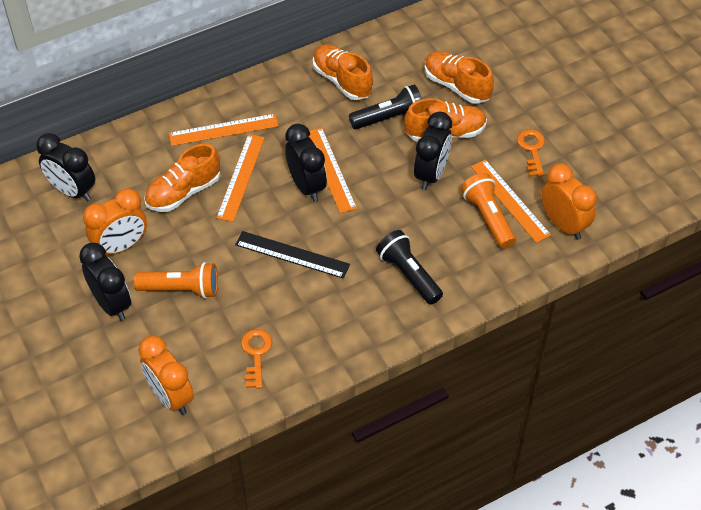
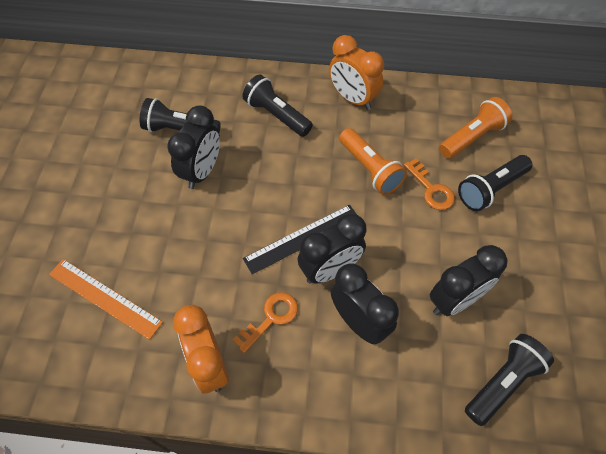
black flashlight: [349,84,422,129] [376,230,443,305] = 2 -> [140,98,221,133] [242,75,313,137] [458,155,532,211] [465,334,554,426] = 4
orange clock: [83,188,147,255] [138,336,194,415] [541,163,597,240] = 3 -> [173,305,229,393] [329,35,384,110] = 2
orange ruler: [169,114,279,146] [216,134,265,222] [308,128,357,213] [471,159,551,243] = 4 -> [49,259,163,340] = 1
orange shoe: [144,143,220,212] [313,44,373,100] [404,98,487,142] [425,51,494,104] = 4 -> none = 0

